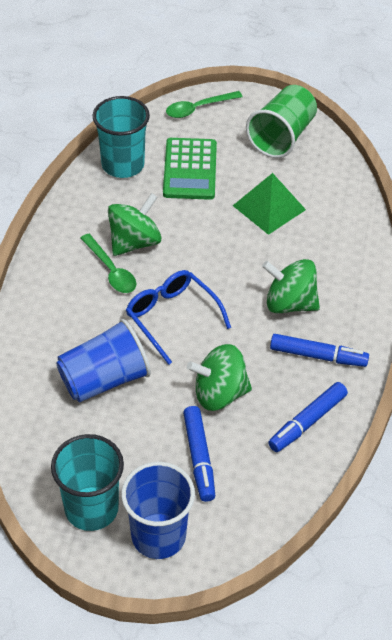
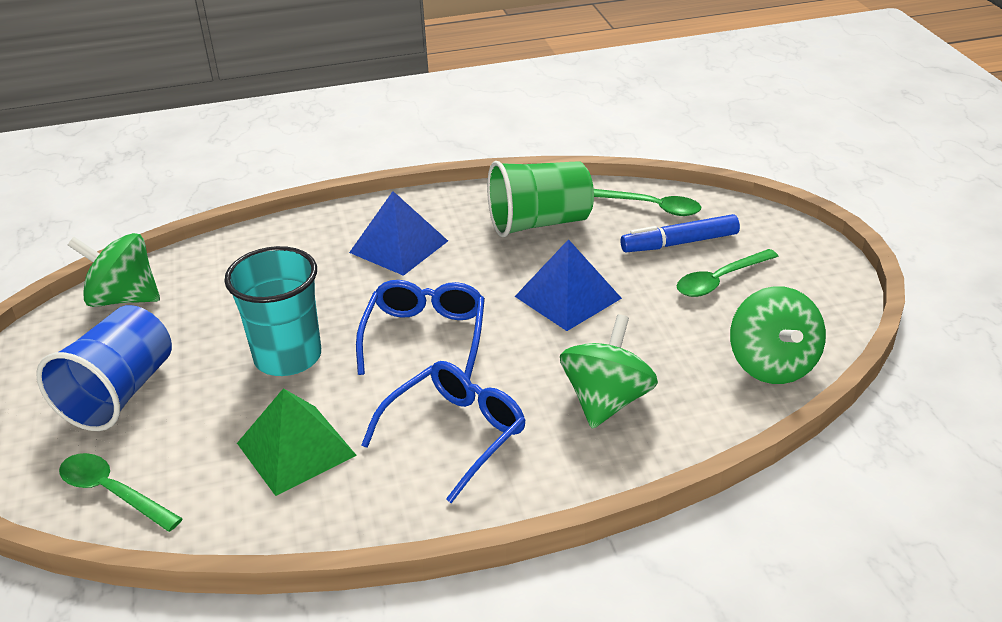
blue cup: [56,319,151,402] [121,462,195,559] = 2 -> [36,305,172,431] = 1
blue glasses: [126,270,231,365] = 1 -> [356,280,485,379] [361,361,526,503] = 2
blue marker: [183,406,215,502] [268,382,348,452] [270,334,369,367] = 3 -> [620,214,740,252] = 1
blue pyramid: none = 0 -> [349,191,448,276] [514,239,622,331] = 2
green calculator: [163,138,217,200] = 1 -> none = 0
green spoon: [81,234,136,293] [166,91,242,118] = 2 -> [59,453,183,532] [594,189,701,216] [677,249,778,297] = 3
turquoise cup: [51,434,124,531] [93,96,150,178] = 2 -> [224,246,321,376] = 1

